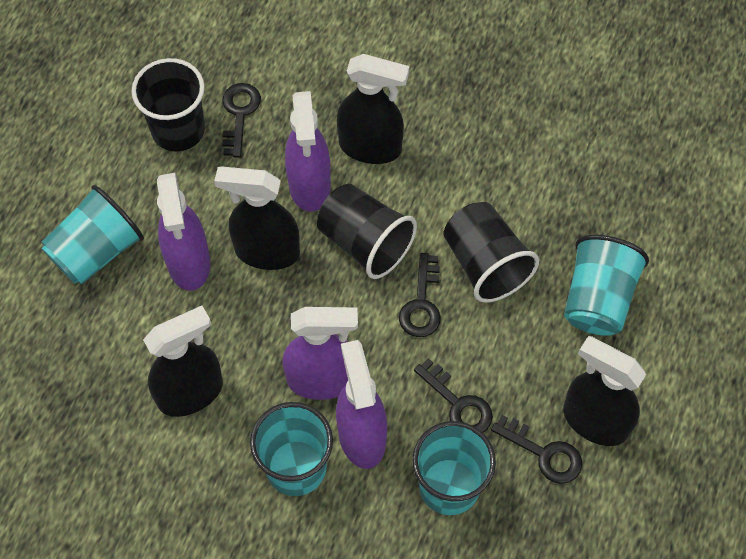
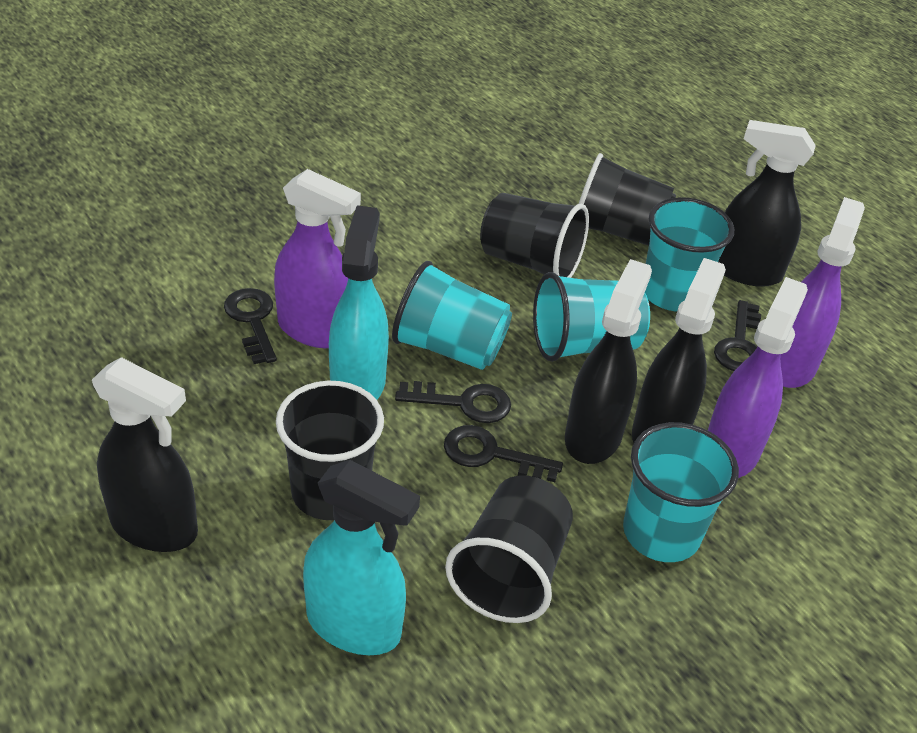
black cup: [132,58,205,151] [317,184,417,279] [443,202,539,303] = 3 -> [276,381,384,520] [445,476,573,623] [480,193,589,278] [579,153,676,246] = 4
purple spray bottle: [157,173,210,291] [282,307,358,400] [285,91,331,212] [336,340,387,469] = 4 -> [274,169,361,348] [708,277,808,478] [780,197,865,388] = 3
turquoise spray bottle: none = 0 -> [303,460,420,655] [329,206,389,400] = 2

